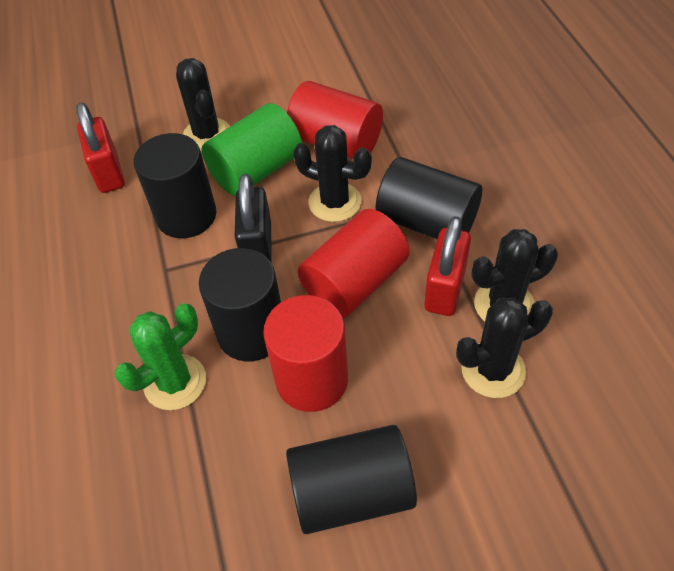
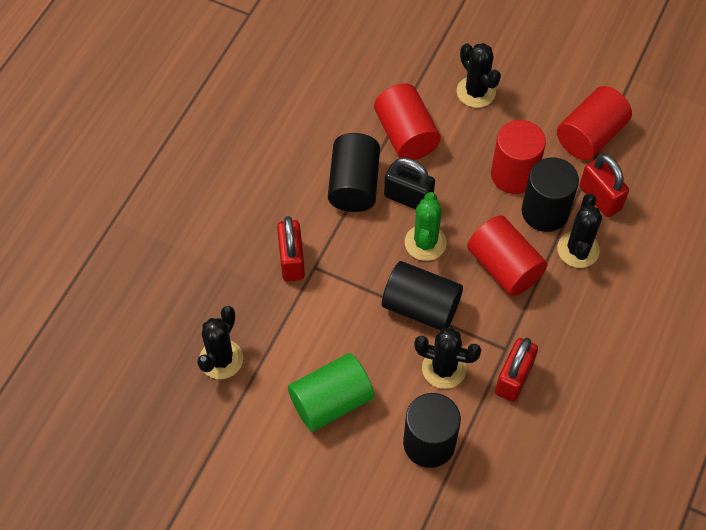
red cylinder: [263,295,348,412] [287,81,383,159] [298,209,409,318] = 3 -> [374,83,441,160] [467,215,547,296] [491,120,546,194] [557,86,632,160] = 4
red padlock: [76,102,125,193] [424,216,471,316] = 2 -> [277,216,305,281] [495,337,538,402] [580,154,629,217] = 3

